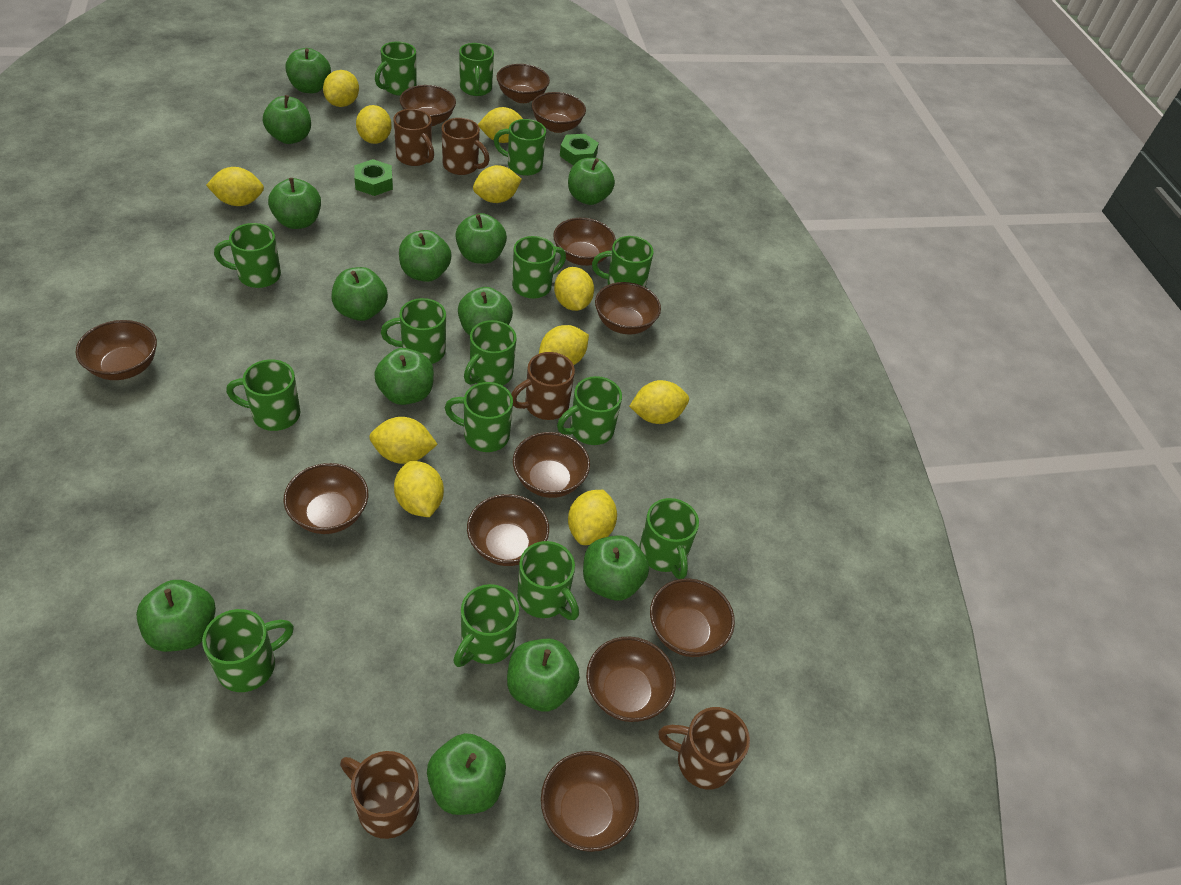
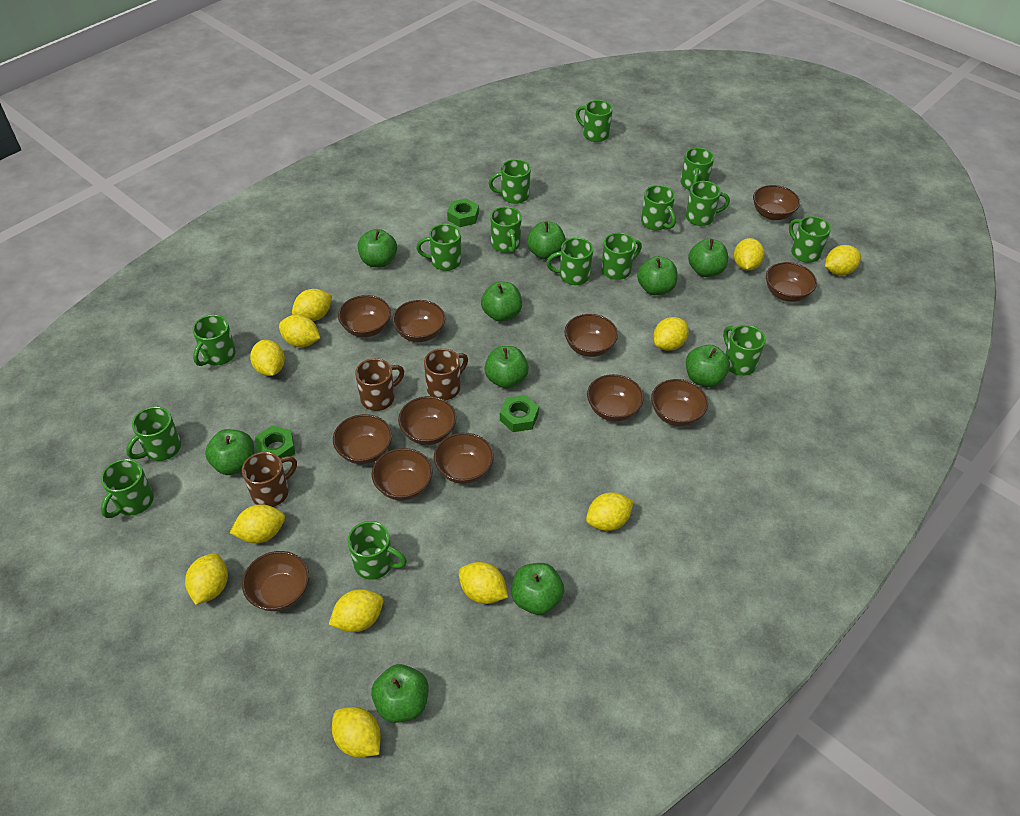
brown mug: [340,751,419,839] [393,109,434,166] [442,118,490,175] [511,352,575,420] [658,707,750,789] = 5 -> [242,452,297,507] [355,358,404,411] [424,348,468,400] = 3
green apple: [136,580,216,652] [263,95,311,144] [268,178,321,229] [285,48,331,93] [332,267,388,321] [374,348,434,405] [399,230,452,282] [427,733,506,815] [455,213,507,264] [458,287,513,336] [507,639,580,711] [568,158,615,205] [583,535,649,601] = 13 -> [205,429,254,475] [358,229,397,267] [371,664,429,723] [481,281,522,322] [484,346,529,388] [512,563,564,615] [527,221,566,260] [637,256,677,295] [686,345,730,387] [688,238,728,277] = 10
green nut: [354,159,393,196] [560,134,599,165] = 2 -> [255,426,295,458] [447,198,479,227] [500,395,539,432] = 3
yellow lemon: [206,167,264,206] [323,70,359,107] [356,105,392,144] [369,417,438,464] [394,461,444,517] [473,165,522,203] [478,107,523,143] [539,325,589,365] [554,267,594,311] [568,490,617,545] [629,380,689,424] = 11 -> [185,553,228,605] [230,504,285,543] [250,340,285,376] [279,315,320,347] [292,289,332,321] [329,589,384,632] [332,707,381,758] [459,562,508,604] [586,492,634,531] [653,317,689,351] [734,238,764,271] [825,245,861,275] = 12

